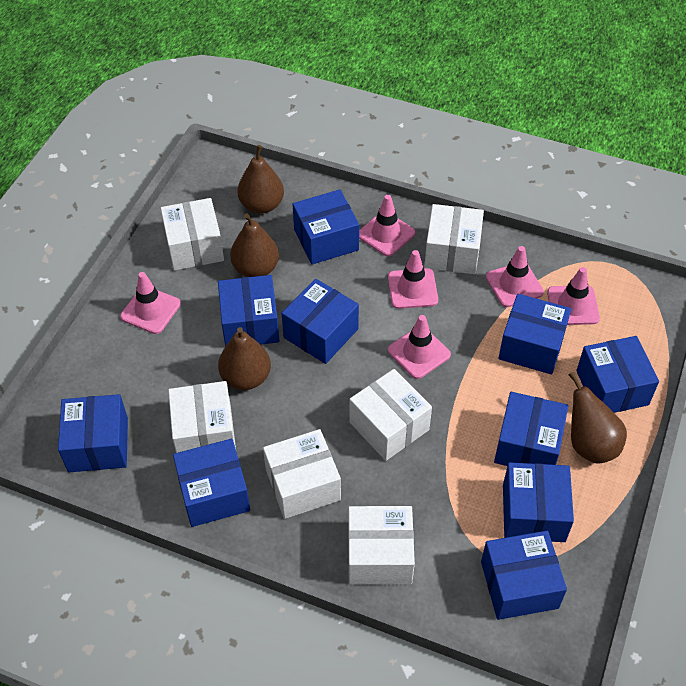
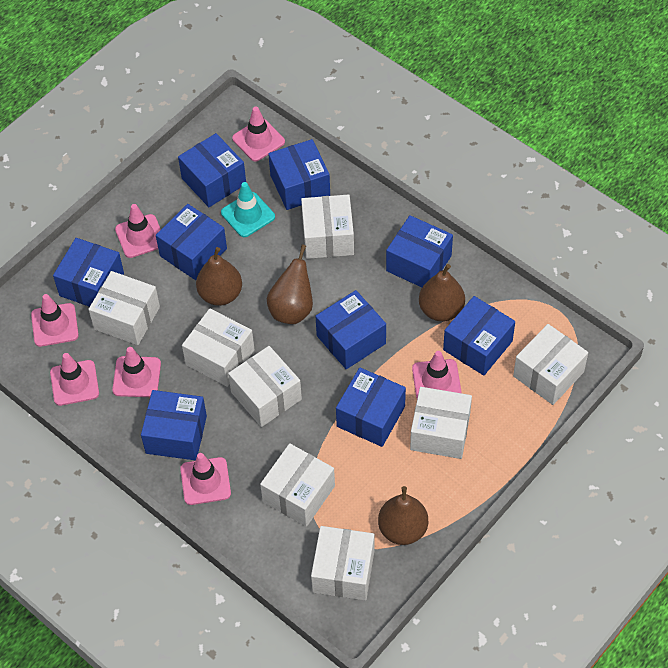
blue box: [58,394,128,472] [173,439,250,527] [218,275,280,346] [282,279,359,364] [293,189,359,265] [481,531,567,620] [494,392,568,466] [498,294,571,375] [503,462,574,542] [576,336,659,413] = 10 -> [53,238,124,307] [141,390,207,460] [156,204,227,280] [178,133,246,207] [268,139,330,210] [316,290,386,369] [336,368,406,447] [386,215,453,287] [443,296,515,376] = 9
pink traffic cone: [120,272,181,334] [359,195,415,256] [388,250,438,309] [388,315,451,379] [486,246,544,307] [547,267,600,325] = 6 -> [31,294,79,347] [50,353,99,406] [112,347,161,397] [115,204,161,258] [180,453,231,505] [232,107,285,162] [412,351,462,399] = 7
turquoise traffic cone: none = 0 -> [221,182,275,237] = 1
white box: [161,198,224,271] [168,381,236,453] [263,429,341,519] [348,506,415,584] [349,369,432,461] [424,204,484,274] = 6 -> [88,271,160,345] [182,308,255,387] [228,346,302,427] [260,443,335,527] [301,194,354,259] [311,526,375,600] [410,387,472,459] [513,324,588,405] = 8

